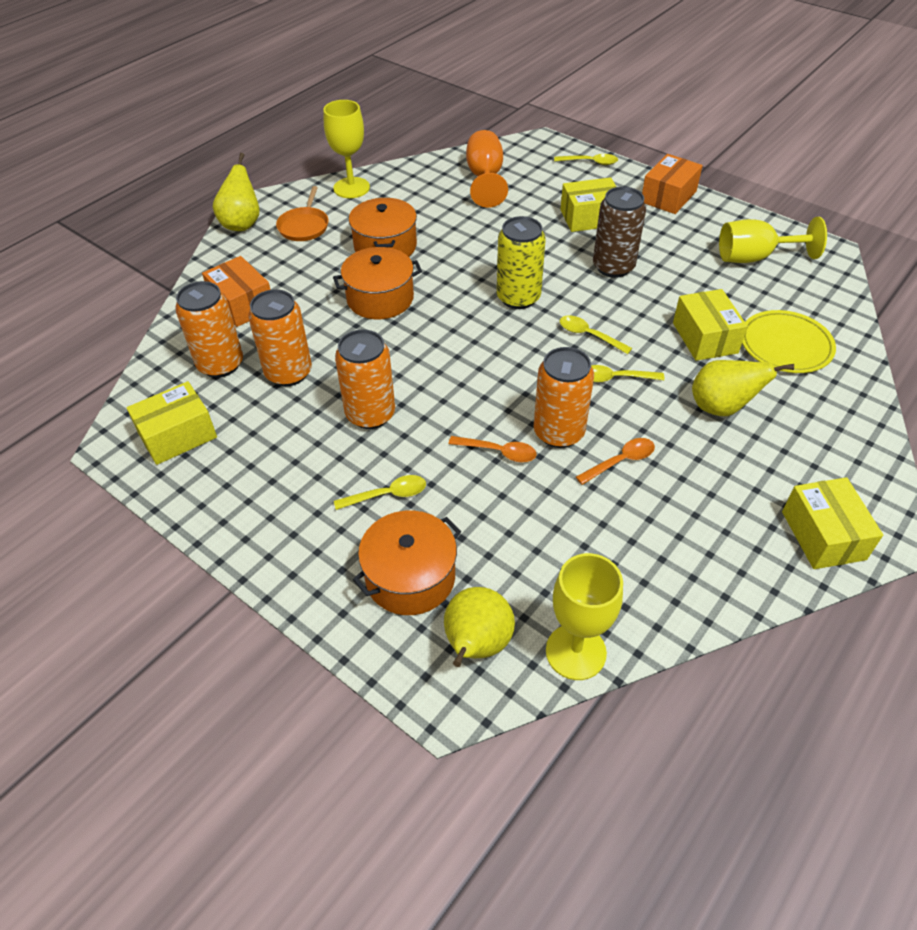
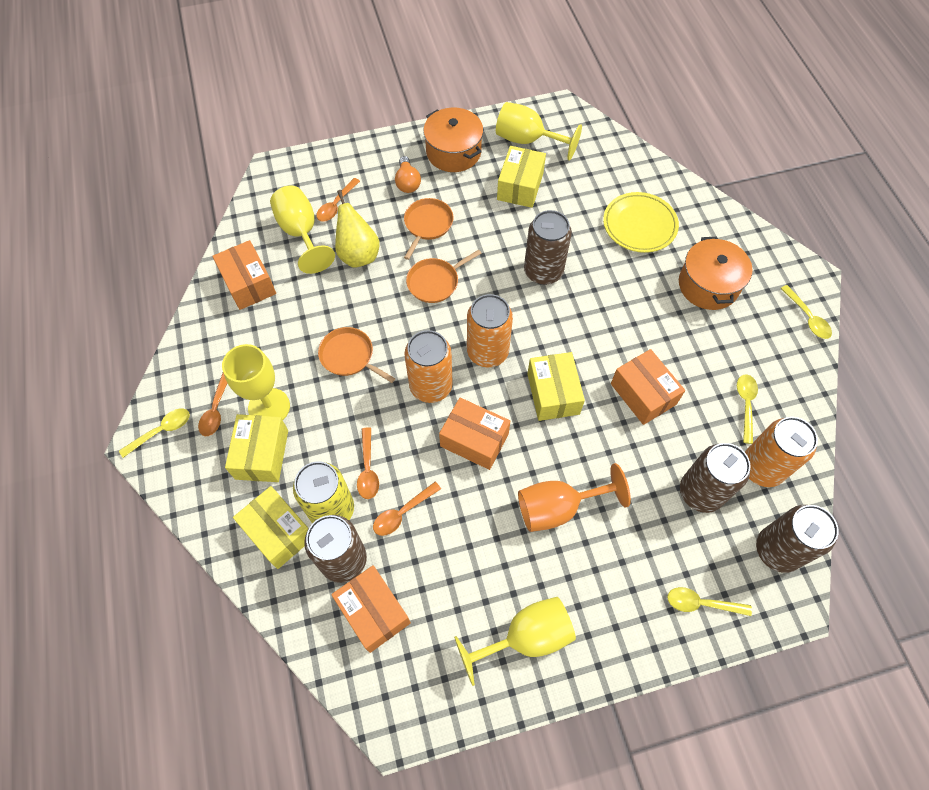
brown can: [593,187,646,278] = 1 -> [304,515,367,583] [524,210,572,285] [680,443,750,513] [756,505,838,573] = 4
orange box: [202,256,270,327] [642,154,703,214] = 2 -> [213,240,276,310] [331,565,411,653] [439,397,510,470] [611,349,685,425] = 4
orange can: [175,281,243,378] [248,289,312,386] [335,329,395,429] [534,347,594,448] = 4 -> [405,330,453,403] [467,294,513,367] [745,417,818,487] = 3
orange light bulb: none = 0 -> [395,156,421,193] = 1
orange pan: [276,186,329,241] = 1 -> [318,327,395,383] [404,198,454,260] [406,249,481,303] = 3
orange pot: [333,247,422,319] [349,198,417,257] [353,511,461,615] = 3 -> [423,108,483,172] [679,237,753,310] = 2
orange spoon: [448,436,537,462] [576,438,655,485] = 2 -> [198,373,227,436] [316,178,360,222] [357,427,379,499] [373,482,441,536] = 4
yellow goblet: [323,100,370,198] [546,553,623,680] [719,217,827,263] = 3 -> [222,344,290,420] [270,186,335,274] [454,597,576,686] [496,102,582,161] = 4
yellow pear: [213,153,259,231] [444,587,515,667] [692,360,794,416] = 3 -> [335,190,380,268] = 1

